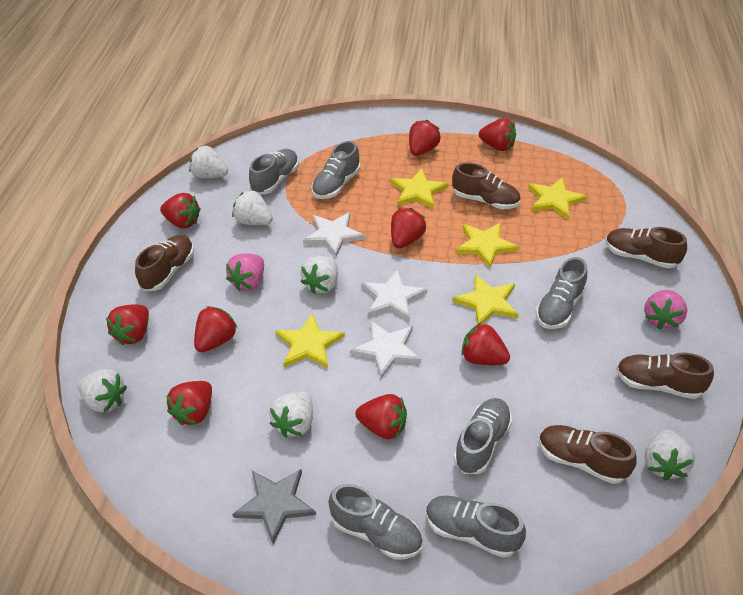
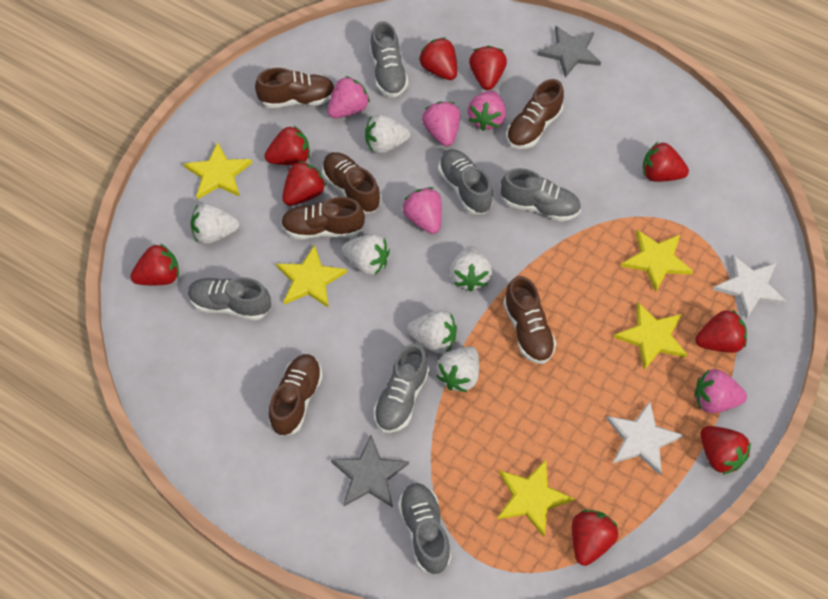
brown shoe: [135,235,194,291] [452,162,520,209] [539,425,637,484] [606,227,687,269] [616,353,714,399] = 5 -> [255,68,334,108] [269,354,323,436] [281,197,365,239] [322,152,381,214] [503,276,556,364] [506,79,564,149] = 6
grey star: [232,469,316,544] = 1 -> [331,435,409,508] [537,26,601,78] = 2
pink strawberry: [226,254,264,291] [644,290,687,330] = 2 -> [327,76,370,118] [402,187,442,234] [422,101,460,146] [468,91,506,131] [694,369,747,413] = 5
white star: [303,212,365,257] [350,321,421,379] [362,269,427,321] = 3 -> [606,401,683,475] [713,254,787,319] = 2

